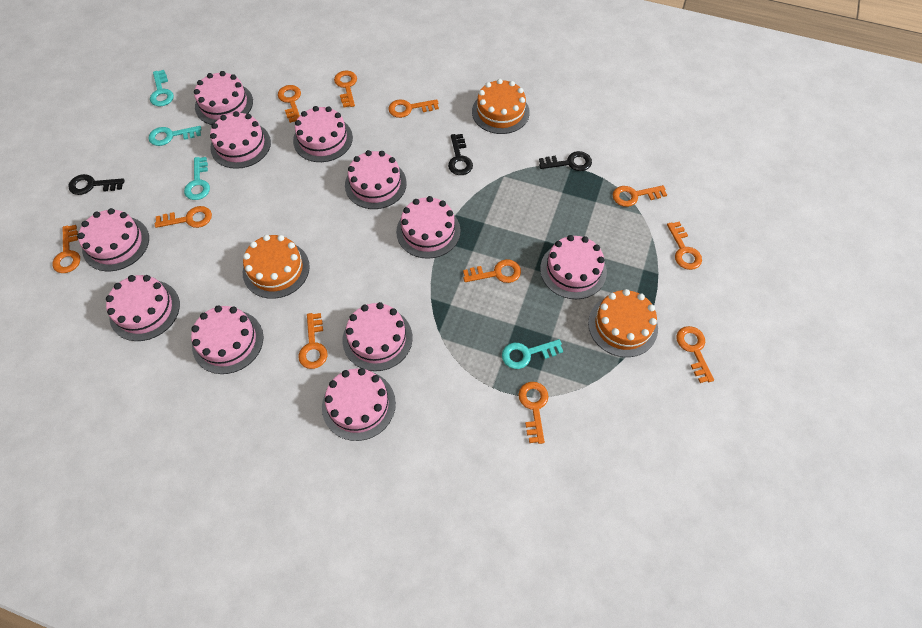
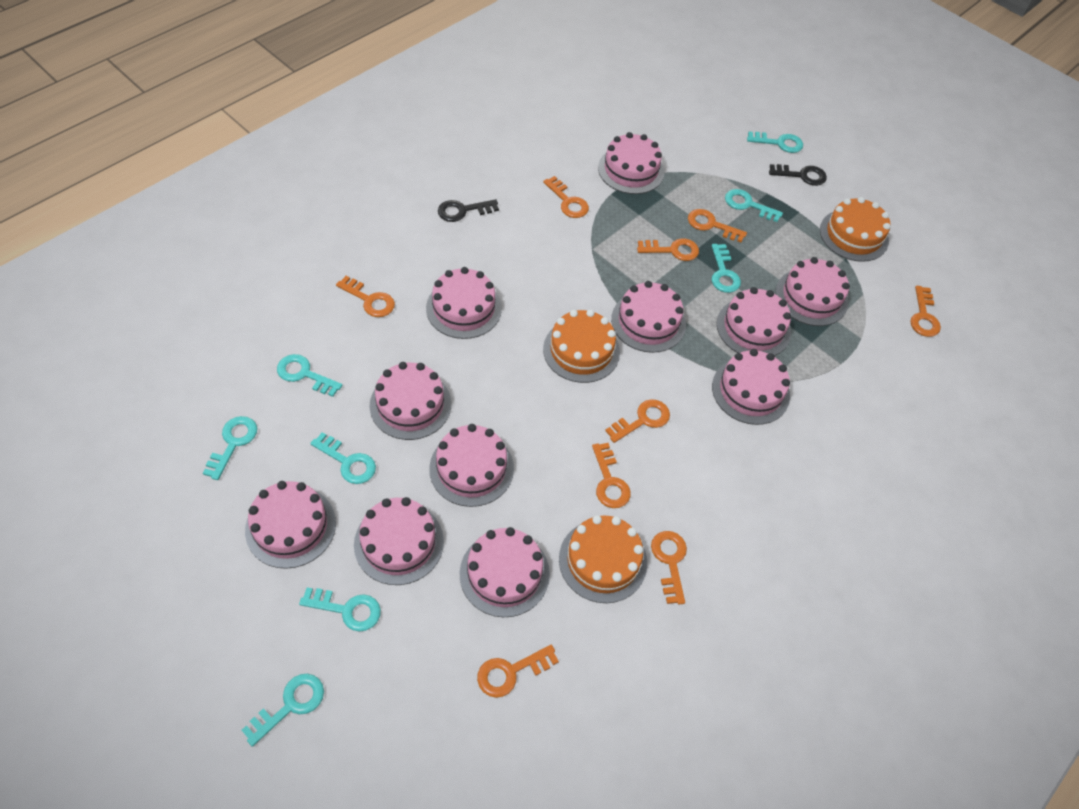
black key: [69,174,125,195] [448,134,473,175] [539,151,592,171] = 3 -> [438,199,499,222] [769,164,827,186] = 2
orange key: [52,225,80,273] [155,206,212,228] [278,85,301,123] [298,313,328,369] [334,71,357,107] [388,99,439,118] [463,259,521,283] [518,382,549,444] [613,185,667,207] [667,222,702,270] [676,326,714,383] = 11 -> [336,276,395,317] [477,645,559,698] [543,176,589,218] [592,443,631,508] [605,399,670,443] [637,239,699,261] [651,531,687,605] [688,209,747,242] [910,286,941,337] = 9
turquoise key: [148,126,202,146] [150,70,174,106] [184,157,210,200] [502,339,563,369] = 4 -> [203,416,257,480] [241,674,324,747] [277,354,343,397] [299,588,381,632] [310,432,376,484] [712,244,741,293] [725,189,783,222] [747,132,803,153] = 8

